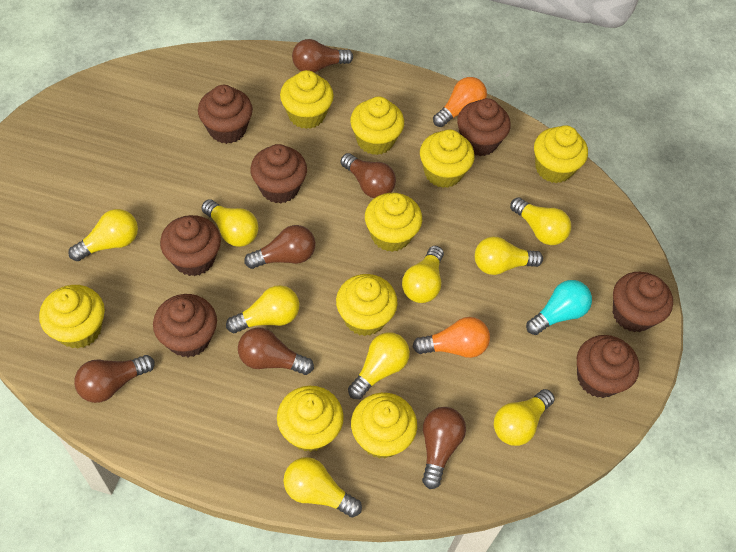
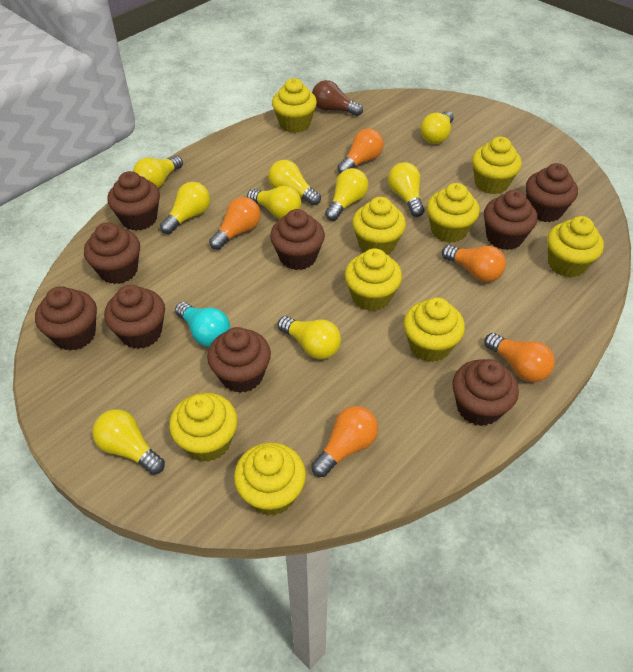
brown cupcake: [153,294,217,357] [160,215,221,276] [198,85,253,144] [250,144,307,204] [457,98,511,156] [577,335,640,398] [613,272,673,332] = 7 -> [35,286,97,351] [84,222,140,284] [104,285,165,349] [107,171,160,231] [207,327,271,393] [270,209,325,270] [452,359,519,426] [484,190,538,250] [526,163,578,222] = 9
brown light bulb: [74,355,155,403] [238,327,314,375] [244,225,315,269] [292,39,353,73] [341,153,396,198] [422,407,466,489] = 6 -> [312,80,363,116] = 1
orange light bulb: [413,317,490,358] [433,77,487,127] = 2 -> [209,197,261,250] [311,406,378,477] [338,129,383,173] [442,245,506,282] [484,333,555,382] = 5

